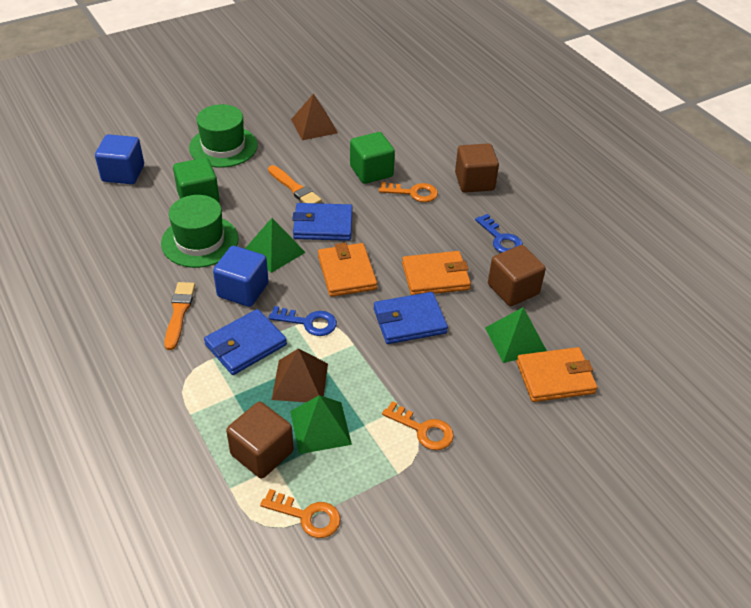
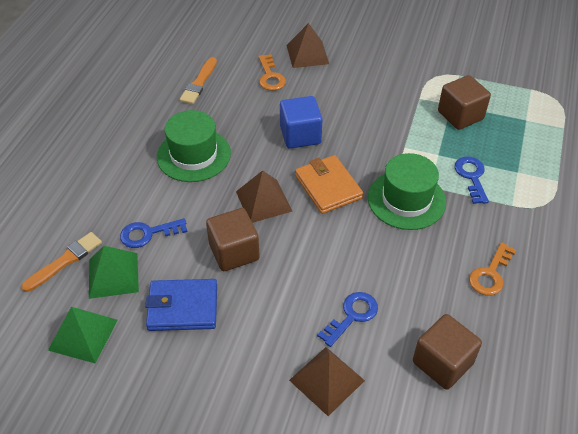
blue cube: [95,134,144,184] [213,246,269,307] = 2 -> [280,96,323,149] = 1
blue key: [268,306,337,336] [475,214,523,253] = 2 -> [120,218,188,248] [317,292,378,347] [455,157,489,204] = 3
blue wallet: [204,309,287,375] [292,203,352,241] [374,292,448,344] = 3 -> [145,279,217,331] = 1
brown pyramid: [272,348,328,402] [291,94,338,140] = 2 -> [236,170,292,223] [286,23,329,68] [289,347,365,416] = 3
green cube: [173,157,220,203] [350,132,395,184] = 2 -> none = 0
green pyramid: [245,218,306,273] [290,395,352,454] [485,307,547,363] = 3 -> [48,307,118,363] [89,246,139,299] = 2
orange key: [260,489,341,538] [379,182,438,202] [382,401,454,450] = 3 -> [259,54,286,91] [469,242,516,296] = 2
orange wallet: [318,243,377,297] [402,251,471,295] [516,347,598,402] = 3 -> [295,155,363,214] = 1

